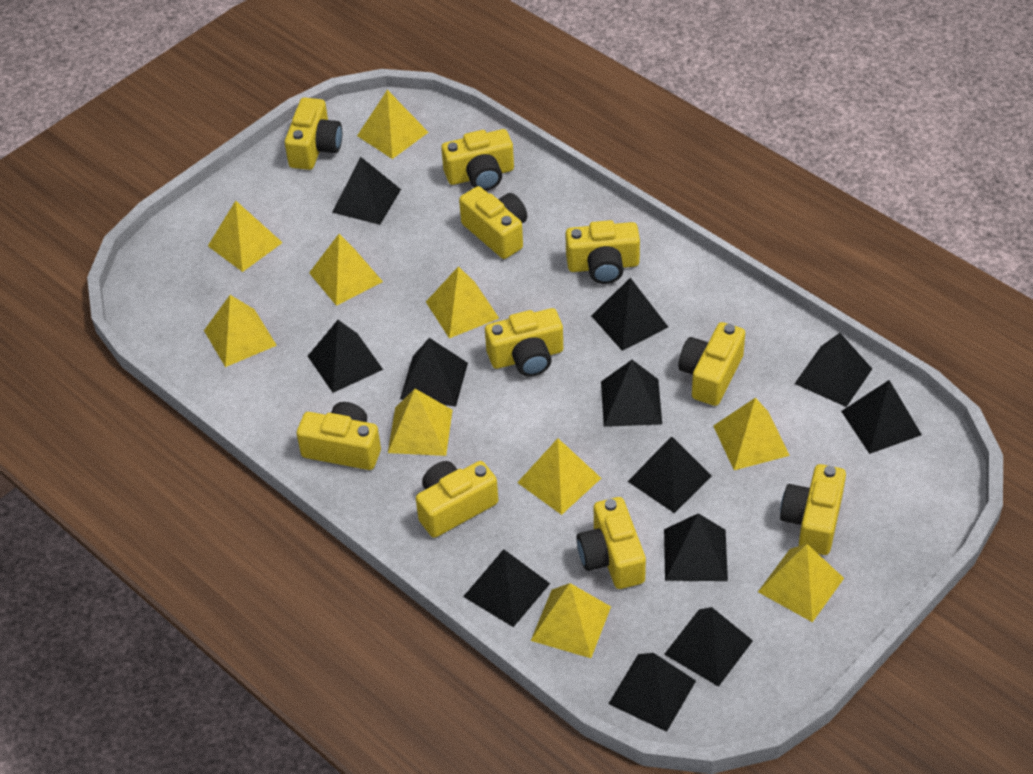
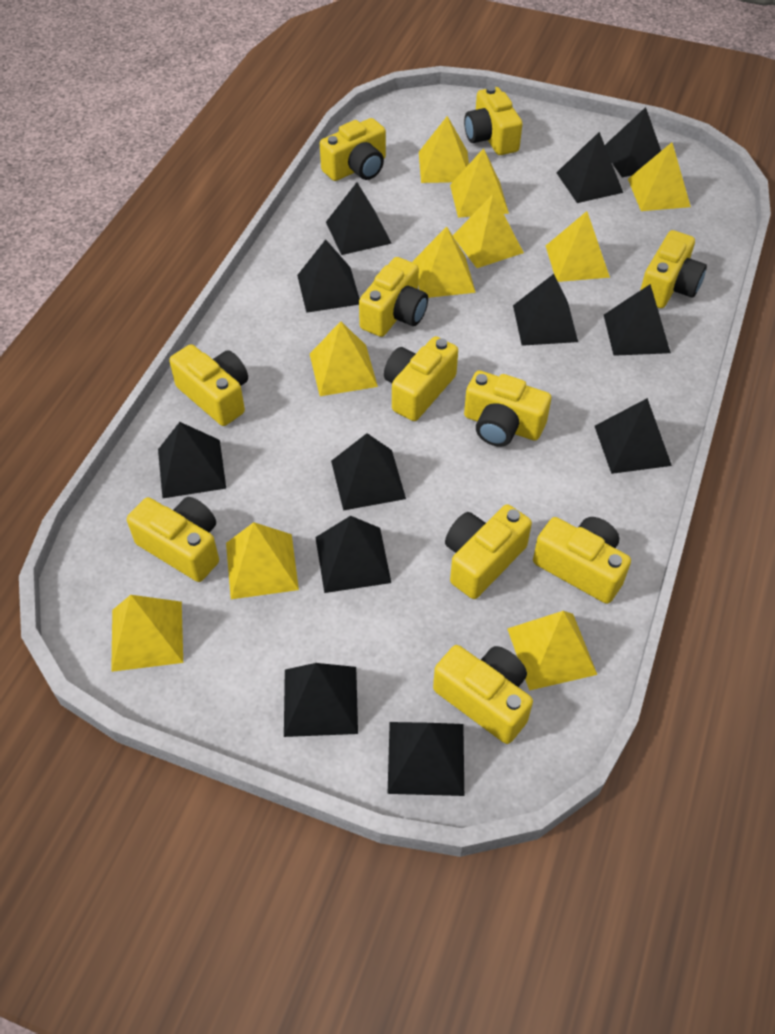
yellow camera: [285,98,342,170] [297,402,381,470] [416,461,498,538] [441,129,514,191] [459,186,527,259] [485,308,563,377] [565,220,640,284] [577,497,646,589] [678,322,745,406] [780,464,846,555] = 10 -> [127,497,219,582] [169,344,248,426] [320,118,386,181] [359,257,428,337] [384,336,458,421] [433,645,533,744] [445,504,532,599] [464,86,522,155] [464,371,551,447] [533,517,631,604] [640,230,707,308] = 11

